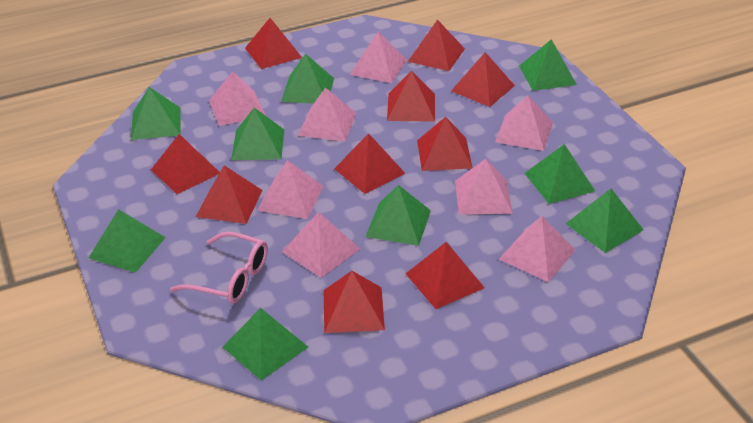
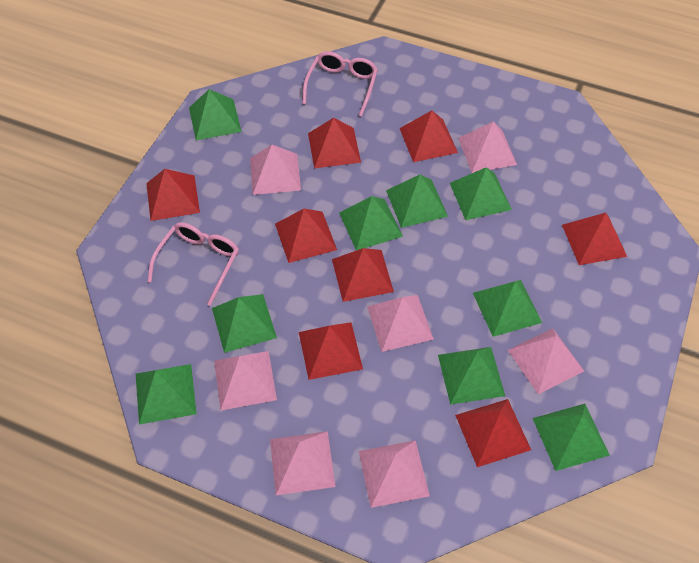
pink glasses: [170,232,268,304] = 1 -> [148,222,239,306] [302,51,378,116] = 2
pink pyramid: [209,72,266,126] [257,160,324,219] [282,212,360,278] [298,87,357,141] [350,32,407,83] [455,159,513,215] [495,95,553,151] [499,216,575,282] = 8 -> [214,351,277,410] [250,145,301,195] [270,431,336,495] [359,440,430,508] [367,295,434,352] [458,121,517,173] [508,328,584,394] = 7
red pyramid: [151,134,220,194] [196,165,263,224] [245,18,302,69] [324,271,385,333] [334,133,405,194] [387,71,435,122] [405,242,485,309] [408,20,465,71] [417,117,473,171] [451,52,515,107] = 10 -> [146,169,200,221] [275,209,337,263] [299,322,363,380] [308,118,361,168] [332,248,394,302] [399,110,458,162] [455,399,531,467] [562,213,627,265] = 8

